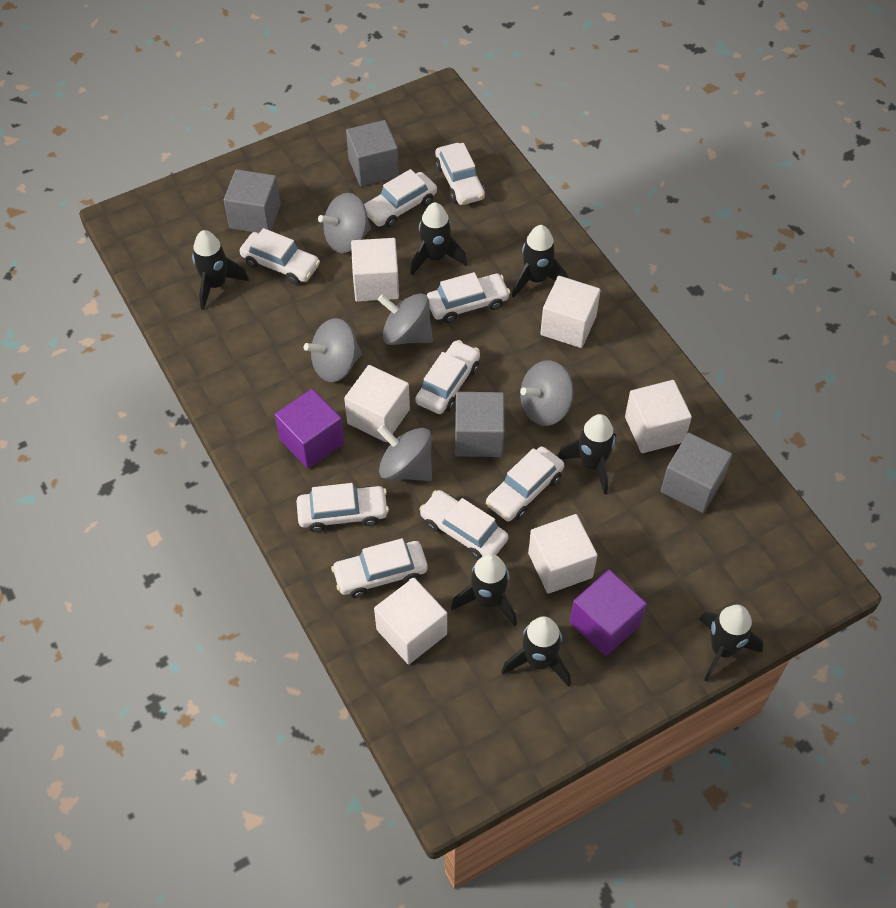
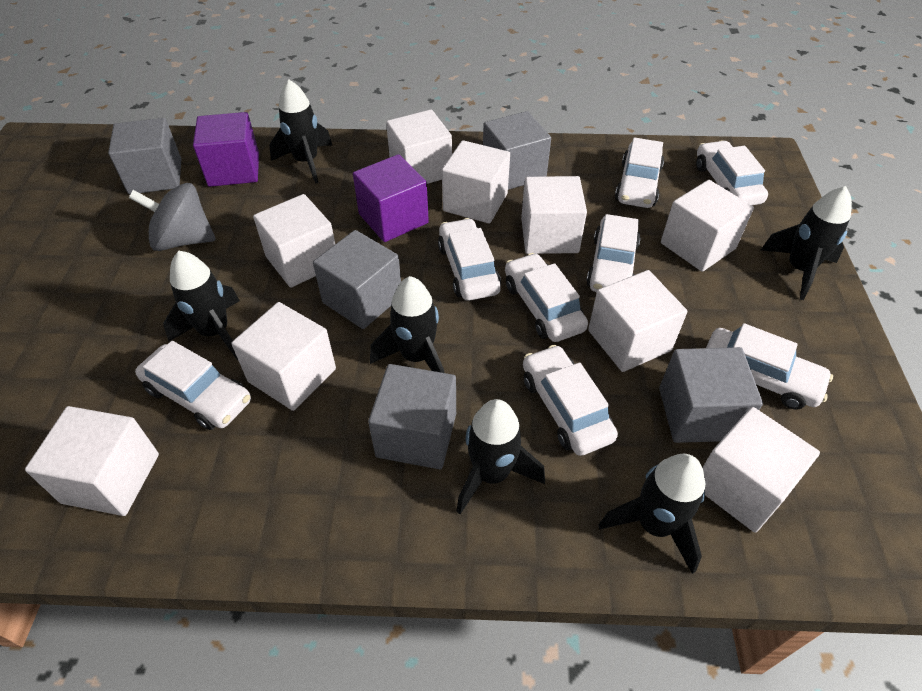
black rocket: [192,230,249,310] [410,202,467,275] [451,554,517,627] [501,616,571,687] [512,225,568,298] [557,414,616,495] [699,605,763,682] = 7 -> [163,251,240,360] [269,80,333,184] [370,276,445,373] [456,399,545,514] [599,454,706,574] [761,186,852,300] = 6
grey cube: [224,169,281,233] [346,120,399,186] [455,392,504,457] [661,433,732,513] = 4 -> [108,118,181,194] [313,230,401,329] [368,364,456,469] [483,111,551,190] [659,347,763,443] = 5
grey spinning top: [304,318,362,382] [318,193,371,253] [377,425,432,481] [378,293,433,345] [520,360,574,426] = 5 -> [129,183,216,251] = 1
white car: [240,228,320,284] [296,483,389,532] [331,538,428,598] [364,169,437,228] [415,340,480,414] [419,490,508,560] [427,272,510,323] [435,143,485,205] [486,447,564,521] = 9 -> [135,341,251,430] [438,218,501,301] [505,253,588,342] [523,345,618,456] [586,214,641,292] [615,138,664,208] [696,140,768,205] [706,323,833,410] = 8
white cube: [344,365,410,442] [351,238,399,302] [374,578,447,664] [528,514,598,594] [540,276,600,348] [625,380,692,453] = 6 -> [25,406,159,516] [231,302,336,411] [253,194,335,288] [386,109,452,184] [442,140,510,223] [521,176,587,254] [588,270,687,372] [661,180,754,272] [702,407,820,533] = 9

